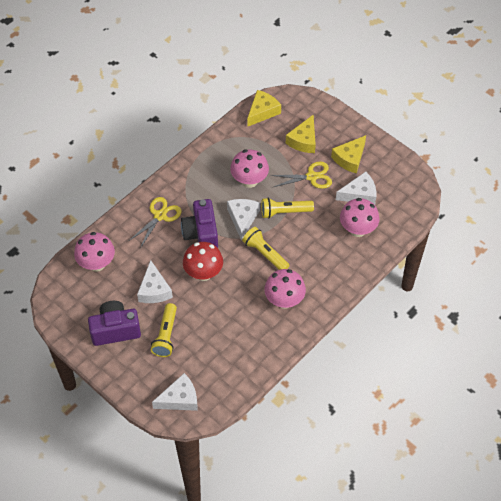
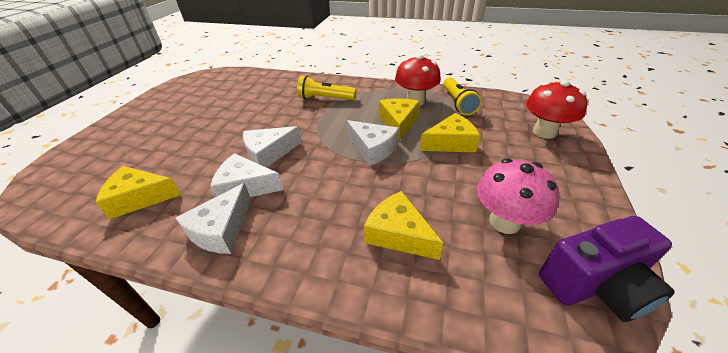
pink mushroom: [74,232,115,272] [230,149,269,188] [264,269,306,309] [340,198,380,237] = 4 -> [477,158,559,234] = 1
purple camera: [88,301,141,346] [181,199,218,248] = 2 -> [539,216,675,322] = 1
red mushroom: [183,242,223,281] = 1 -> [395,54,441,105] [526,80,588,139] = 2
yellow cheese: [247,90,281,127] [286,115,316,153] [331,135,366,174] = 3 -> [95,166,181,219] [364,191,444,260] [379,99,420,141] [420,113,480,153] = 4
yellow flashlight: [151,303,177,357] [242,227,290,270] [261,198,314,219] = 3 -> [297,76,356,100] [443,77,482,115] = 2
yellow scissors: [129,197,182,248] [270,162,332,189] = 2 -> none = 0

